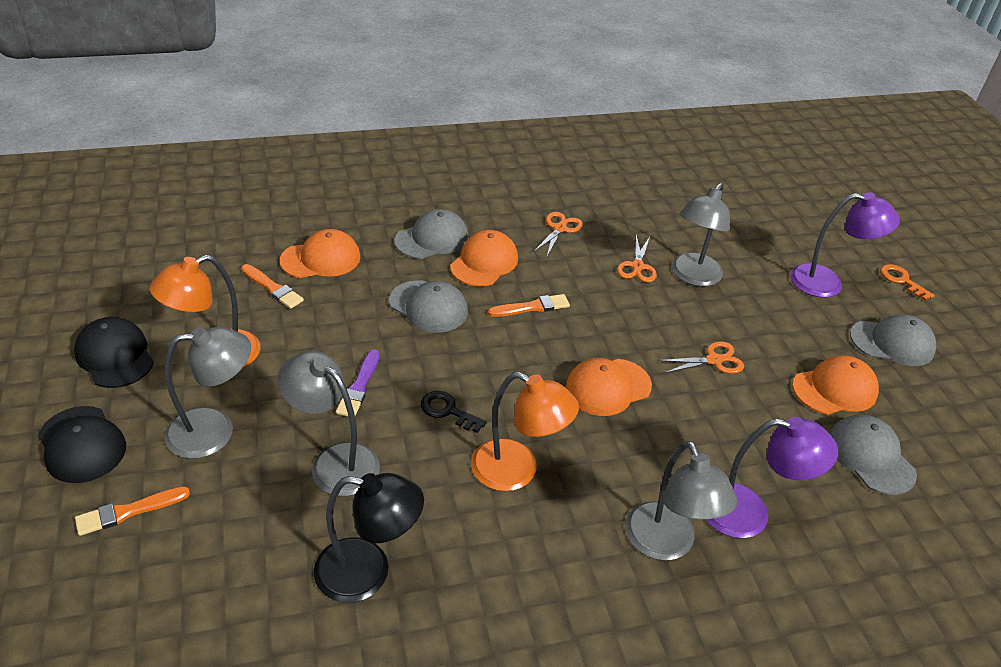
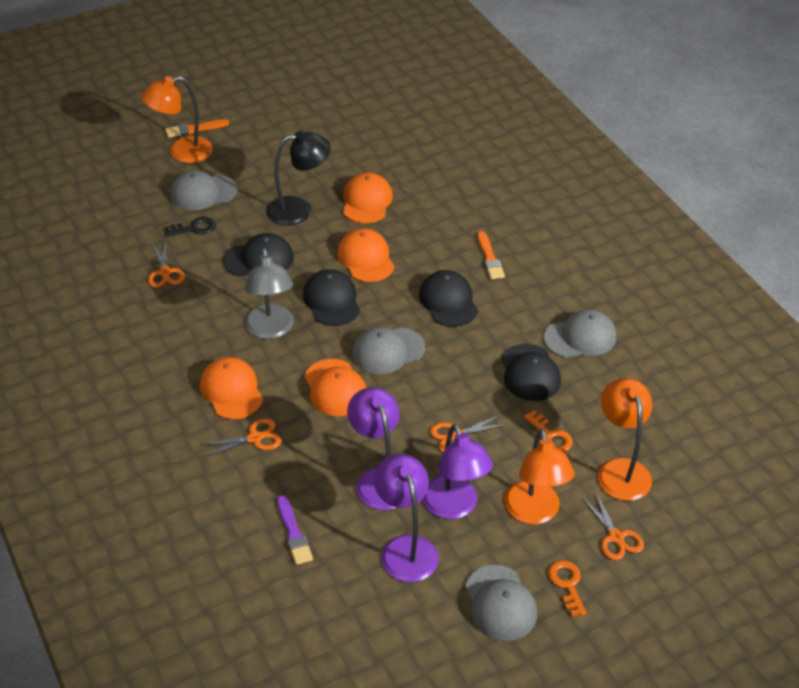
black cap: [38,406,126,483] [74,317,154,388] = 2 -> [223,233,293,276] [303,269,360,326] [419,270,478,327] [502,344,561,401] = 4
grey lamp: [164,327,251,459] [278,351,380,496] [625,441,737,561] [672,183,730,287] = 4 -> [245,248,294,339] = 1
orange brush: [75,486,190,536] [241,264,304,309] [488,294,570,317] = 3 -> [165,119,229,138] [477,231,505,279] = 2
orange key: [880,264,935,301] = 1 -> [524,411,573,452] [548,560,587,617] = 2
orange lamp: [150,255,260,368] [471,372,579,491] = 2 -> [141,76,213,163] [504,429,574,524] [598,378,652,501] = 3
orange scissors: [533,212,583,256] [617,235,657,283] [658,341,744,374] = 3 -> [148,242,185,288] [201,419,282,457] [430,414,509,452] [582,493,644,560] = 4
purple lamp: [706,417,838,538] [790,192,900,298] = 2 -> [347,387,400,510] [374,454,439,582] [423,424,493,519] = 3

